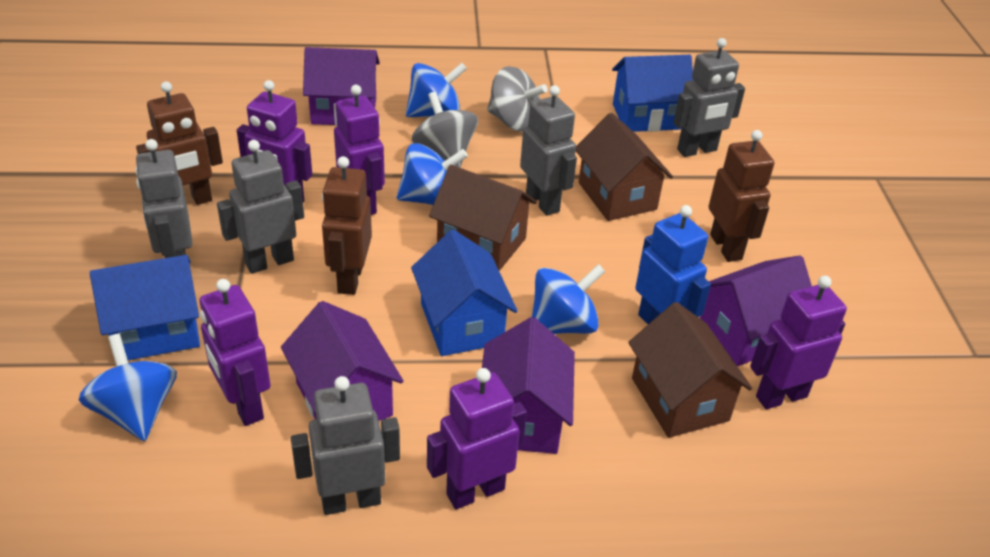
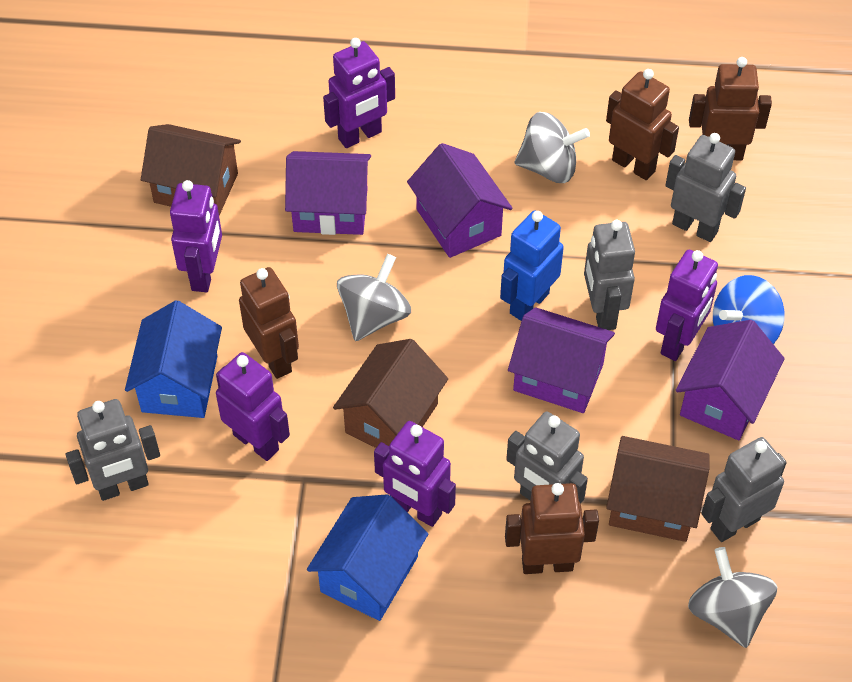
blue house: [90,255,200,360] [411,230,517,356] [612,55,693,132] = 3 -> [125,300,222,418] [307,494,428,621] = 2
blue spinning top: [79,334,177,441] [397,143,468,205] [406,63,467,117] [532,264,606,334] = 4 -> [713,275,785,344] = 1
brown robot: [136,82,223,205] [322,156,372,295] [709,130,774,262] = 3 -> [239,267,299,379] [505,483,599,574] [606,69,679,180] [689,57,772,160] = 4
grey spinning top: [411,92,478,168] [487,66,548,132] = 2 -> [337,254,411,341] [515,112,590,183] [688,547,777,648] = 3

